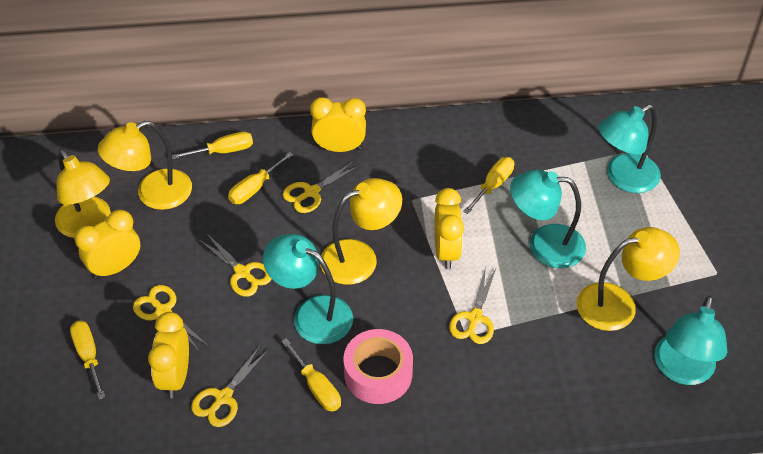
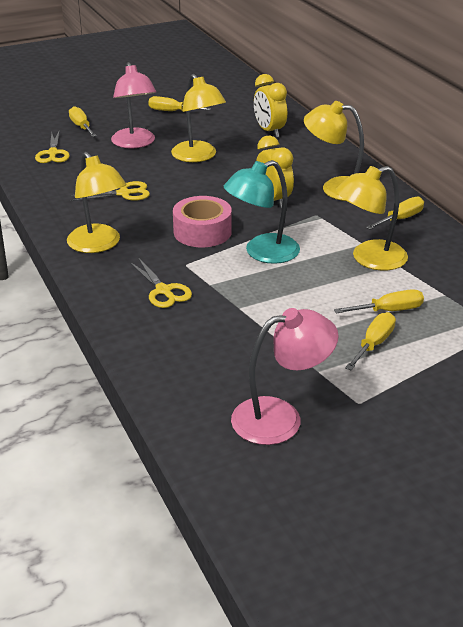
pink lamp: none = 0 -> [111,62,156,148] [231,308,339,445] = 2
turquoise lamp: [263,234,353,344] [510,170,586,268] [598,105,661,193] [654,296,727,385] = 4 -> [224,160,300,264] = 1
yellow clock: [75,210,140,279] [148,312,189,398] [310,97,366,152] [435,188,464,269] = 4 -> [254,74,287,137] [256,136,294,208] = 2
yellow scissors: [133,285,208,353] [191,346,269,427] [198,233,271,297] [283,160,361,213] [449,267,496,344] = 5 -> [35,130,70,163] [69,181,150,201] [130,258,192,308] = 3

